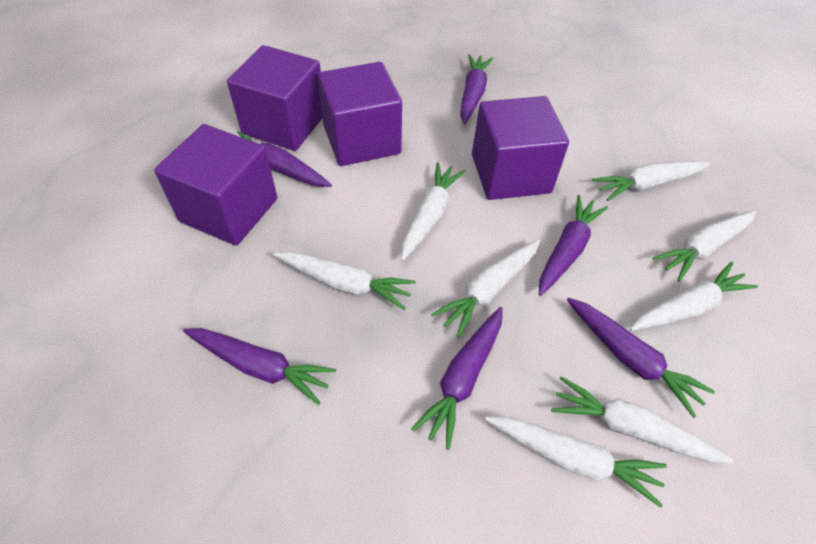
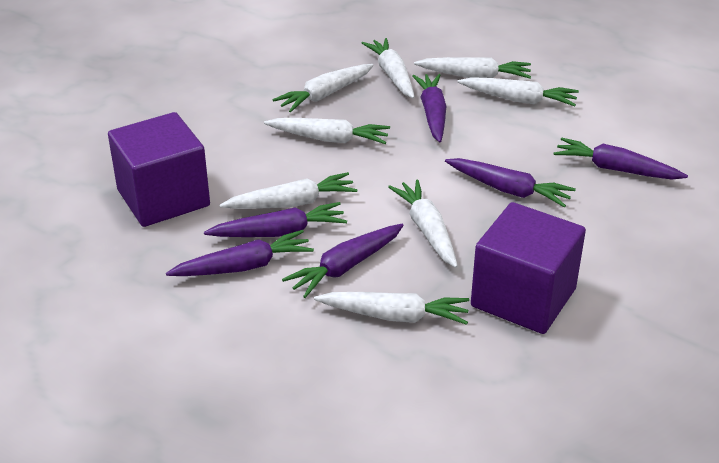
purple cube: [154,124,277,245] [227,45,323,151] [317,62,402,166] [472,96,569,200] = 4 -> [108,112,210,227] [471,202,586,334] = 2

